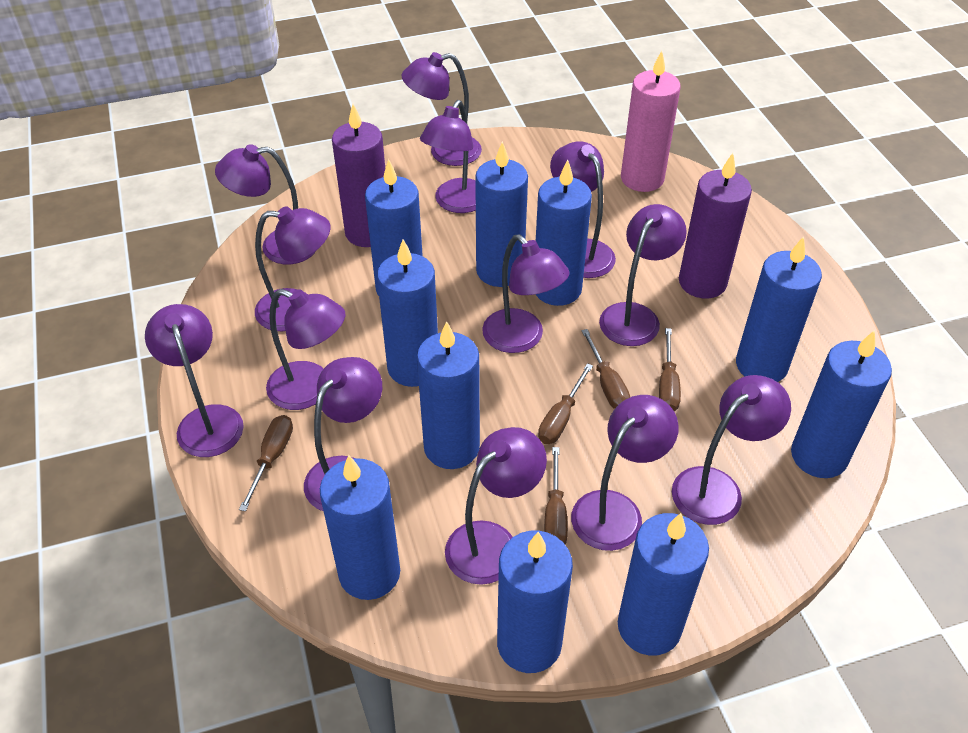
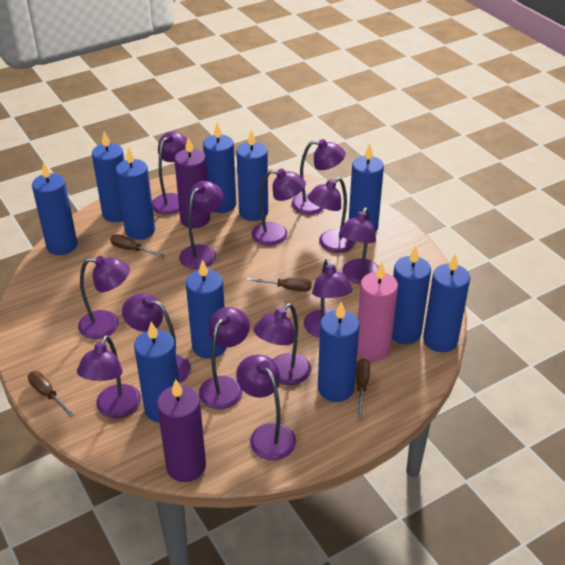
blue candle: [320,455,400,600] [365,159,423,296] [377,239,438,387] [417,321,480,469] [475,141,528,287] [497,531,573,673] [536,160,592,306] [618,513,709,656] [736,236,822,382] [791,330,892,478] = 10 -> [32,162,78,255] [92,131,125,222] [116,147,155,240] [134,322,180,423] [186,259,226,359] [203,123,236,213] [236,130,268,221] [318,301,359,402] [349,144,384,232] [392,246,431,344] [423,253,470,352] = 11
brown screwdriver: [239,415,293,512] [538,363,593,444] [544,447,568,545] [581,329,630,409] [659,328,681,411] = 5 -> [28,371,74,417] [110,234,165,258] [247,278,312,292] [356,358,370,417] = 4

